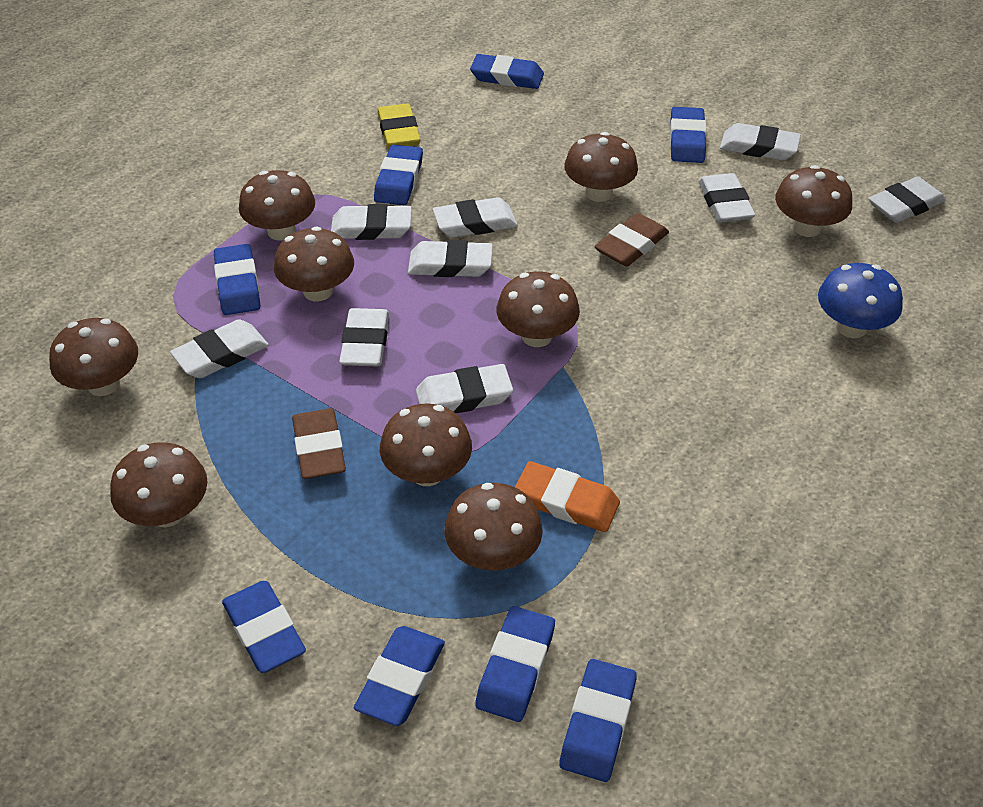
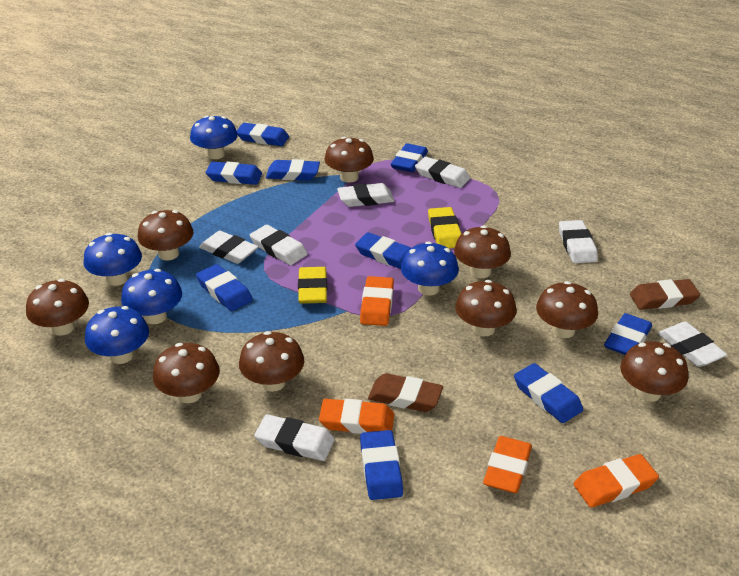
blue eraser: [214,244,261,315] [222,581,306,673] [354,626,445,726] [374,145,423,205] [470,54,544,89] [475,606,555,722] [560,659,637,782] [670,107,707,163] = 8 -> [196,264,253,311] [206,161,262,185] [237,123,289,146] [266,159,320,180] [355,232,411,269] [360,430,403,500] [391,143,428,172] [514,363,583,423] [604,313,652,355] = 9
blue mushroom: [818,263,903,338] = 1 -> [84,233,142,286] [85,306,149,364] [121,269,182,324] [190,116,238,159] [401,241,459,296] = 5
orange eraser: [515,461,620,532] = 1 -> [319,399,394,434] [360,276,394,326] [483,436,532,493] [574,454,659,508] = 4
white eraser: [170,319,269,378] [331,204,412,240] [339,308,389,366] [408,240,493,277] [416,364,513,413] [433,197,518,238] [699,173,755,223] [720,123,801,160] [868,176,946,223] = 9 -> [199,231,258,264] [250,225,308,265] [254,414,335,461] [337,183,394,207] [415,157,470,188] [559,220,598,263] [658,322,727,367] = 7
yellow eraser: [377,103,421,148] = 1 -> [298,267,327,304] [428,207,462,248] = 2

